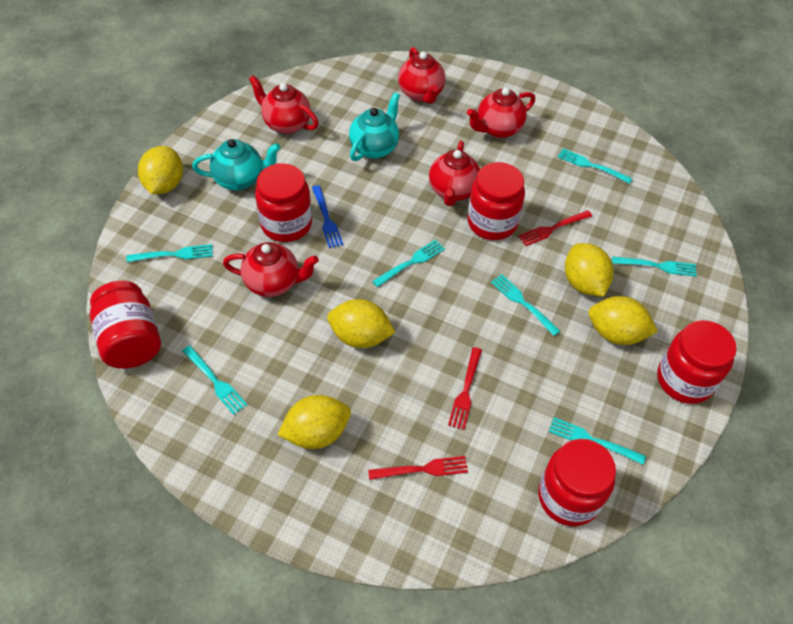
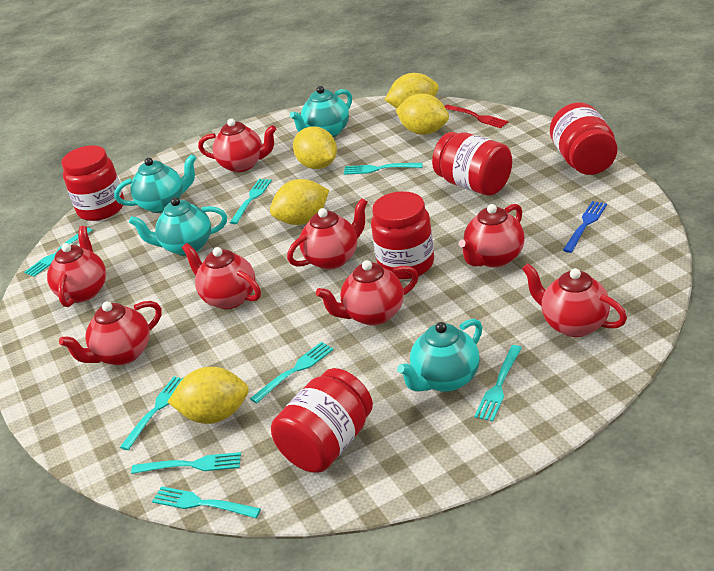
red fork: [368,456,468,480] [448,347,482,430] [518,210,592,246] = 3 -> [444,104,509,128] = 1
red teapot: [223,242,319,297] [249,75,319,134] [398,47,445,104] [429,141,480,206] [467,88,535,138] = 5 -> [47,226,106,307] [59,301,162,365] [182,243,261,309] [198,118,276,172] [287,198,368,270] [316,260,419,325] [459,204,525,268] [522,263,627,337] = 8
turquoise fork: [126,244,213,262] [182,345,247,415] [372,240,445,287] [491,274,560,336] [549,417,646,465] [557,148,633,184] [612,256,697,277] = 7 -> [24,228,93,277] [120,376,183,450] [131,452,241,474] [152,486,261,518] [230,179,272,224] [250,342,334,404] [343,163,423,175] [474,345,522,421] = 8
turquoise teapot: [192,139,281,190] [349,92,400,161] = 2 -> [114,154,196,213] [129,197,227,256] [290,86,352,137] [397,319,483,392] = 4

